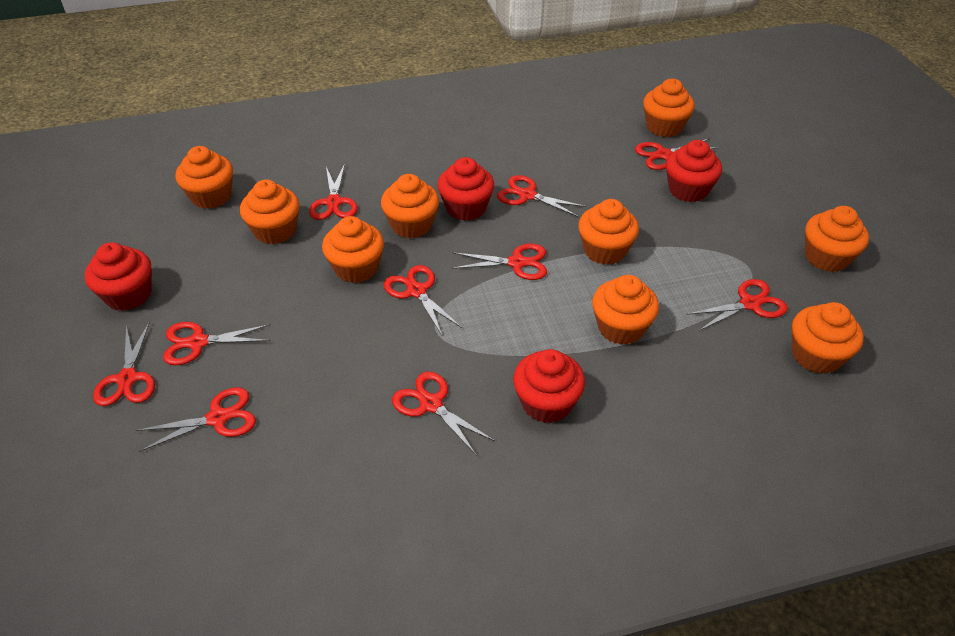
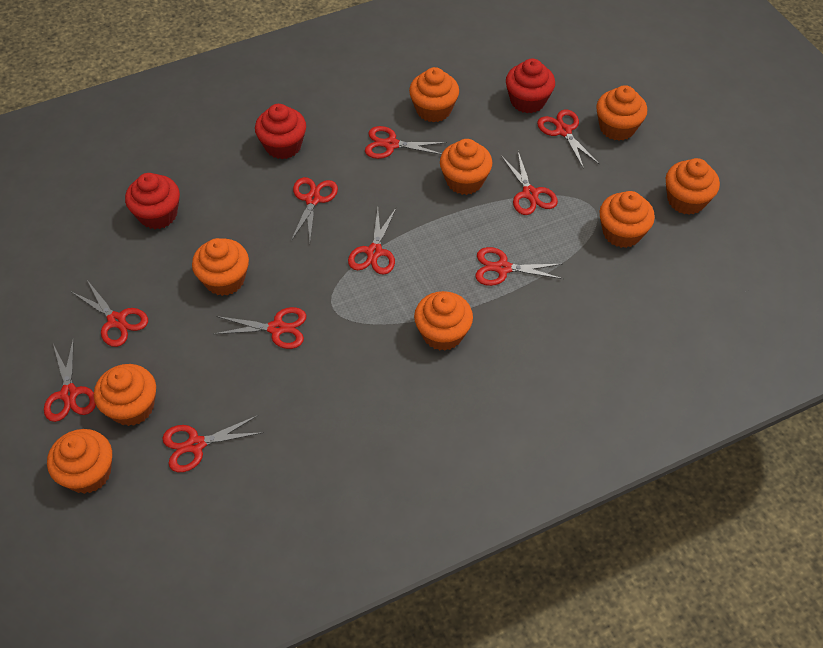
red cupcake: [85,242,152,311] [437,157,494,221] [513,349,585,423] [666,140,722,202] = 4 -> [125,173,180,229] [255,104,306,159] [506,59,555,113] = 3

